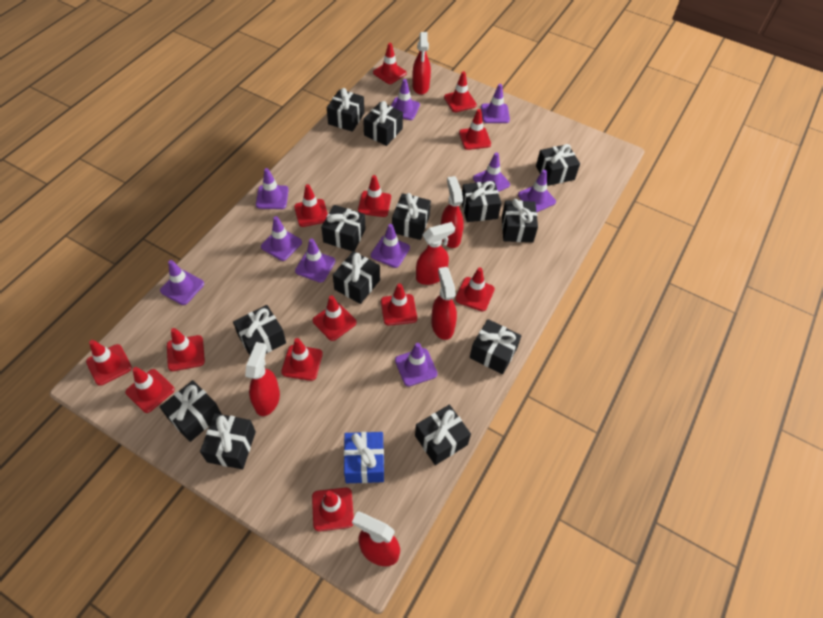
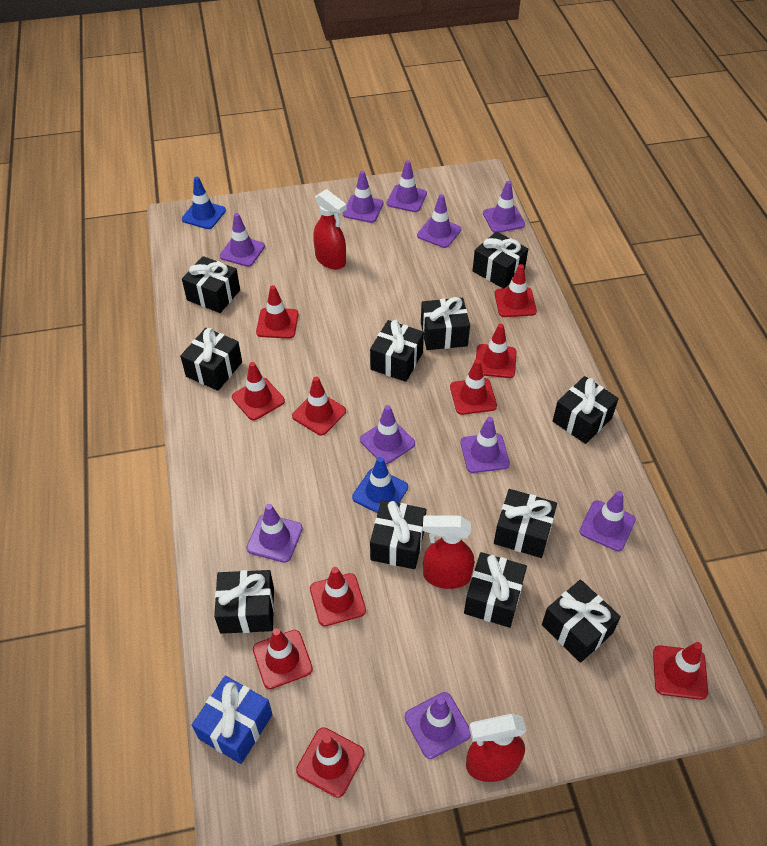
black gift: [160,380,221,442] [200,413,256,469] [233,305,286,355] [321,205,366,251] [327,88,364,132] [333,251,380,304] [363,101,403,146] [392,193,431,240] [415,404,471,465] [462,181,501,222] [470,319,521,374] [502,199,538,242] [536,144,580,186] = 13 -> [180,328,242,391] [182,256,240,313] [214,570,274,634] [370,320,424,382] [370,500,426,569] [421,297,470,350] [464,552,527,628] [473,231,528,288] [494,489,557,558] [542,580,621,663] [553,376,619,444] = 11
blue traffic cone: none = 0 -> [182,177,226,229] [352,457,408,513] = 2
red spray bottle: [245,342,280,416] [352,511,400,566] [412,32,431,95] [416,222,455,285] [431,267,457,340] [441,176,464,248] = 6 -> [313,189,347,270] [423,515,474,589] [466,714,526,782] = 3
red traffic cone: [86,340,132,386] [125,367,175,413] [167,328,205,371] [281,338,323,381] [294,184,328,227] [312,488,354,531] [313,296,357,341] [358,175,391,217] [373,43,407,84] [381,283,417,326] [444,71,477,112] [455,268,495,311] [459,109,491,150] = 13 -> [232,362,285,420] [253,628,313,689] [256,285,299,339] [292,377,346,435] [296,727,365,798] [310,567,366,626] [450,359,497,415] [476,324,517,378] [495,264,537,317] [653,642,708,700] = 10

